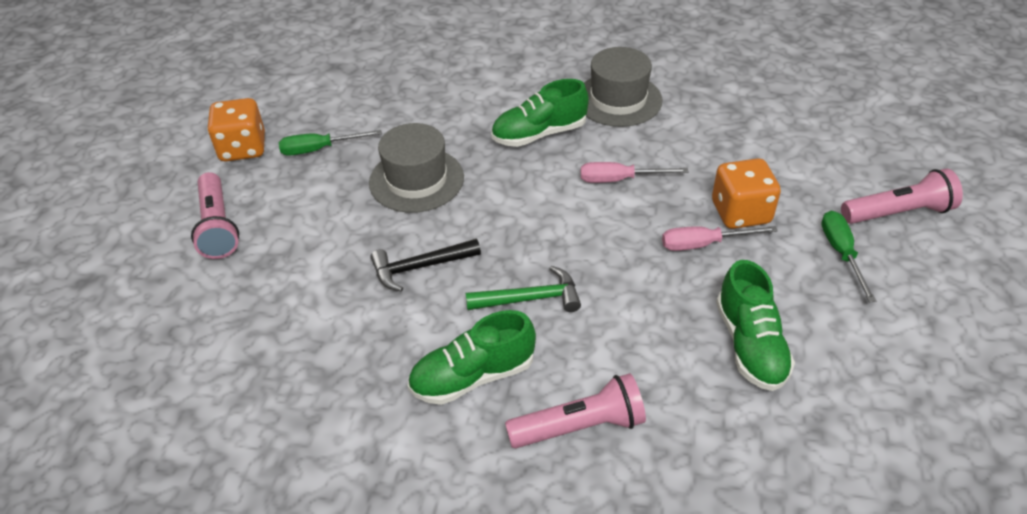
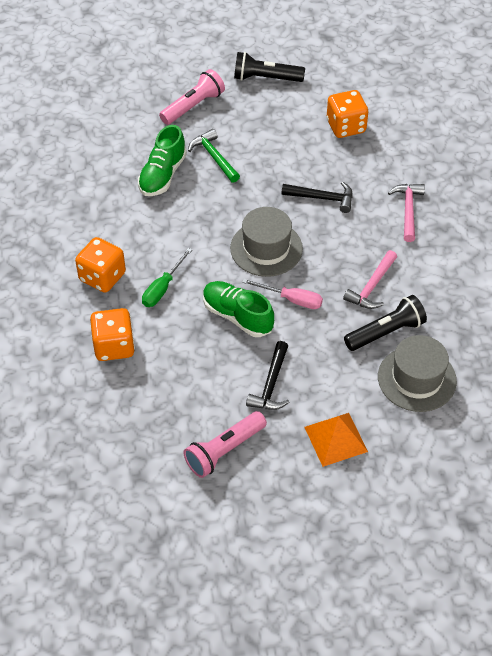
black flashlight: none = 0 -> [234,52,305,82] [344,295,427,351] = 2
black hammer: [370,239,481,292] = 1 -> [246,341,290,410] [281,182,353,213] = 2
green screwdriver: [279,130,382,156] [821,211,876,302] = 2 -> [142,248,192,307] = 1
green shoe: [408,310,536,405] [491,79,589,147] [716,260,795,391] = 3 -> [138,125,187,196] [203,281,274,337] = 2
orange dice: [207,98,265,161] [712,158,781,229] = 2 -> [75,237,126,293] [90,308,135,361] [327,90,368,138] = 3
orange pyramid: none = 0 -> [304,413,368,467] = 1
pink flashlight: [191,172,239,259] [505,373,646,448] [841,168,963,224] = 3 -> [159,69,225,125] [184,411,267,478] = 2
pink hammer: none = 0 -> [343,250,397,309] [388,184,425,242] = 2
pink screwdriver: [581,162,688,183] [662,226,778,251] = 2 -> [242,279,323,309] = 1

